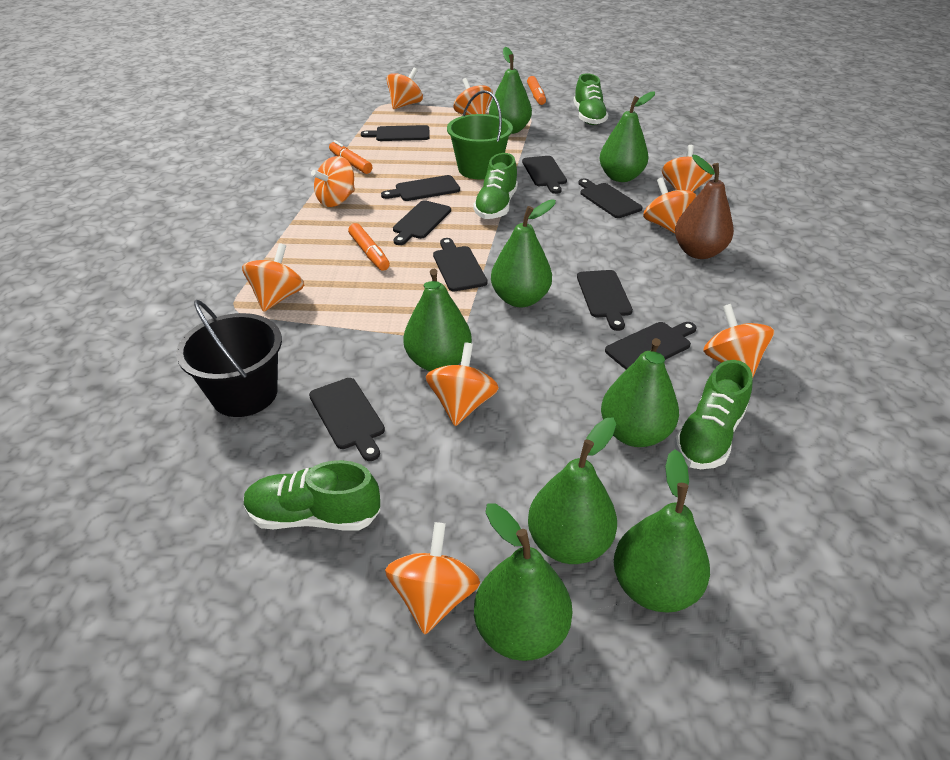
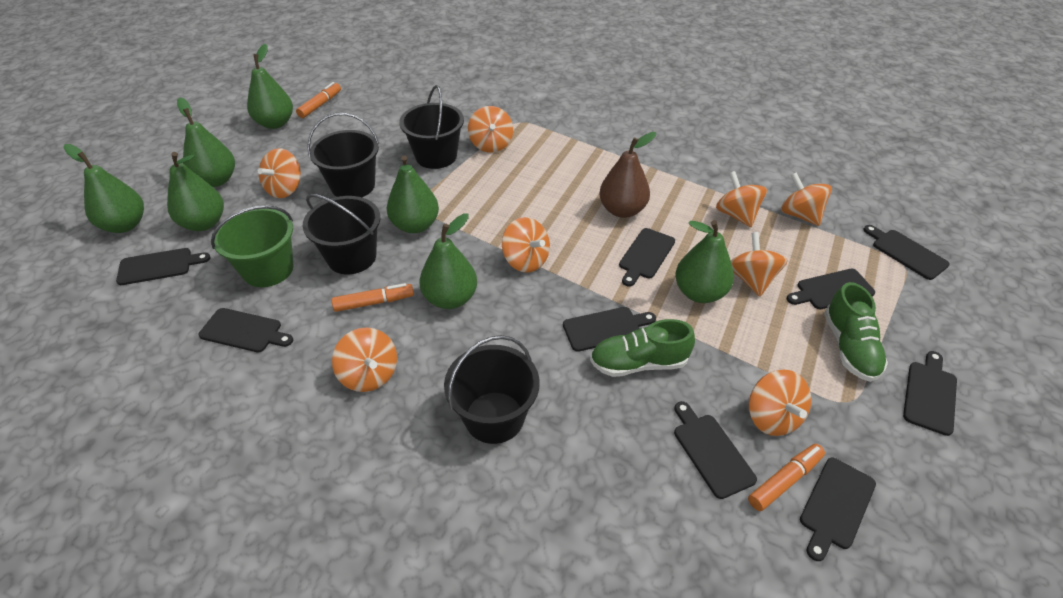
black bucket: [176,300,282,417] = 1 -> [303,194,380,274] [307,113,379,197] [399,85,464,169] [444,335,540,444] = 4
green pear: [403,269,472,371] [474,503,572,661] [489,47,532,134] [491,200,556,307] [528,417,617,564] [600,91,655,182] [601,338,679,447] [614,449,710,613] = 8 -> [63,144,144,233] [167,152,224,231] [177,98,235,187] [247,44,293,129] [387,156,439,233] [420,213,477,309] [675,220,734,303] = 7
green shoe: [244,460,380,530] [473,153,518,219] [574,73,608,125] [675,360,753,469] = 4 -> [590,319,695,377] [824,282,888,382] = 2
orange spinning top: [242,243,304,312] [311,156,355,207] [385,522,480,634] [387,67,423,109] [426,342,499,426] [453,78,493,115] [643,177,696,233] [662,145,713,192] [703,304,774,377] = 9 -> [258,148,301,198] [332,328,397,392] [468,106,513,153] [502,217,550,273] [716,171,767,227] [731,232,788,297] [749,370,811,436] [781,172,832,226] = 8

